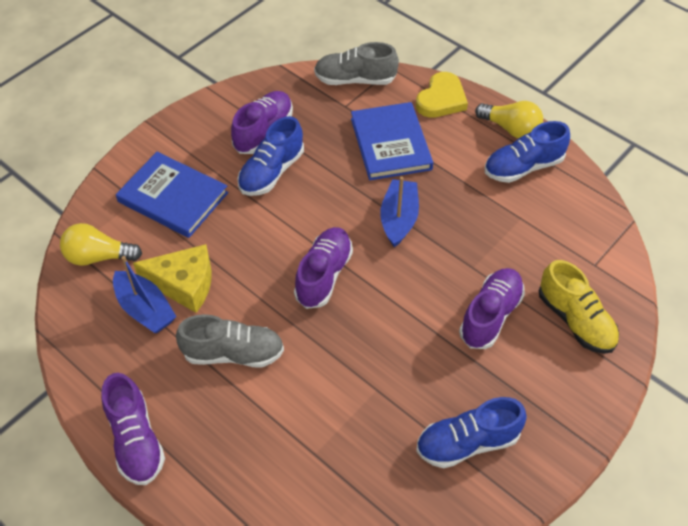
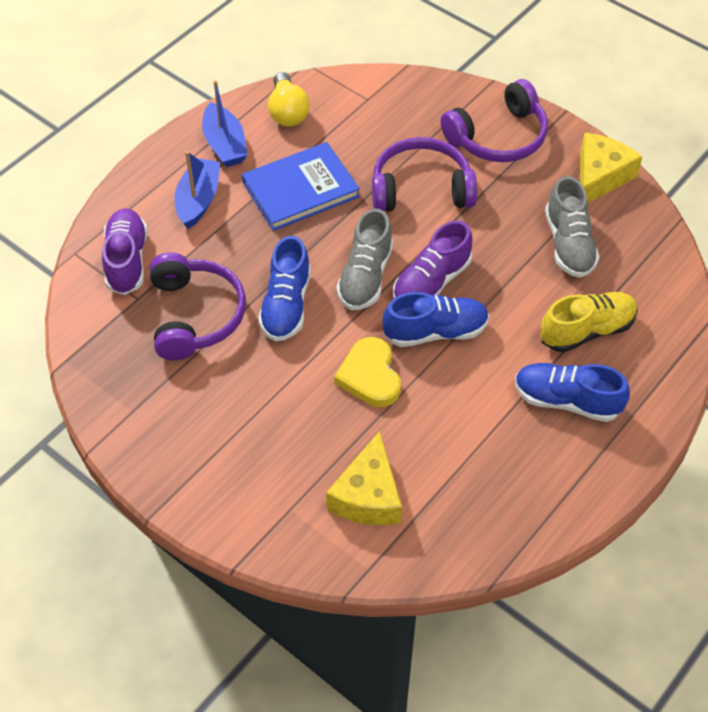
blue book: [116,152,228,238] [351,102,433,180] = 2 -> [242,142,360,231] = 1
purple headphones: none = 0 -> [149,252,246,361] [372,137,477,212] [441,79,548,162] = 3
purple shoe: [101,373,165,485] [231,91,293,154] [294,227,353,309] [459,268,525,349] = 4 -> [102,208,147,295] [393,220,473,299] = 2
yellow cheese: [133,244,212,313] = 1 -> [326,431,402,525] [580,133,642,203] = 2
yellow light bulb: [60,223,142,266] [475,101,543,139] = 2 -> [268,72,310,126] = 1

